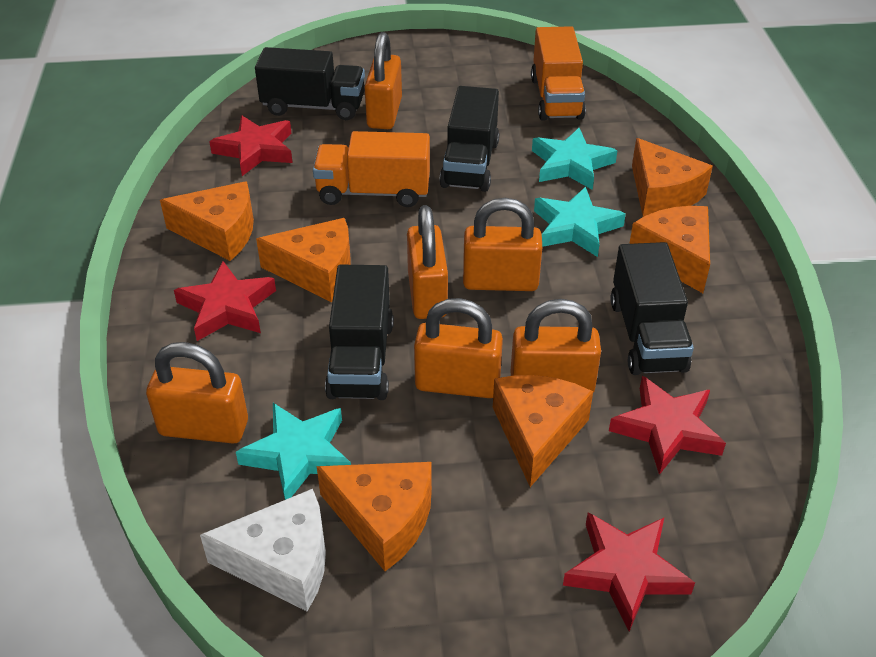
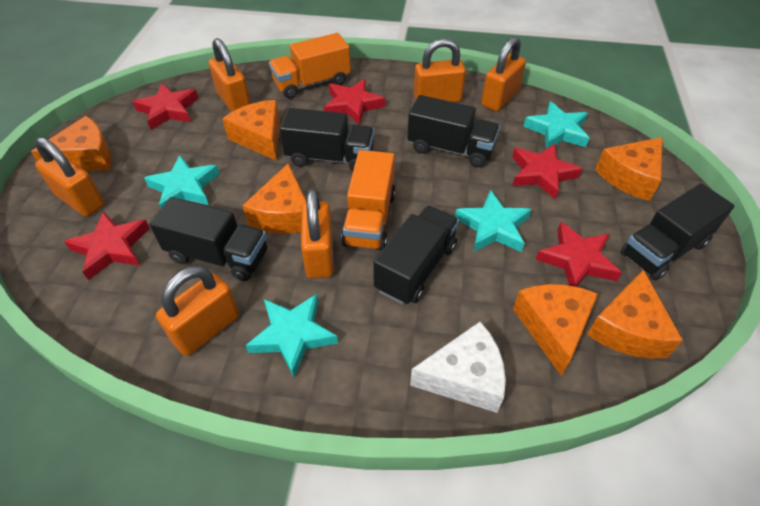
black truck: [255,47,365,120] [325,265,394,400] [440,86,499,192] [610,242,694,375] = 4 -> [150,197,267,281] [280,108,374,171] [373,206,459,305] [407,95,500,167] [620,183,734,281] = 5
red star: [174,261,276,341] [209,115,293,176] [563,513,695,631] [609,376,726,475] = 4 -> [64,211,150,280] [132,83,199,130] [324,79,385,125] [512,143,582,199] [535,222,622,287] = 5
turquoise star: [236,403,351,500] [532,128,618,190] [534,187,626,257] = 3 -> [144,155,219,209] [245,294,338,377] [455,190,532,252] [523,101,589,149] = 4

